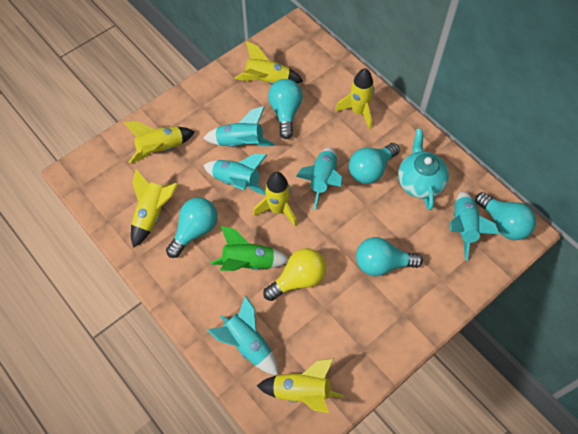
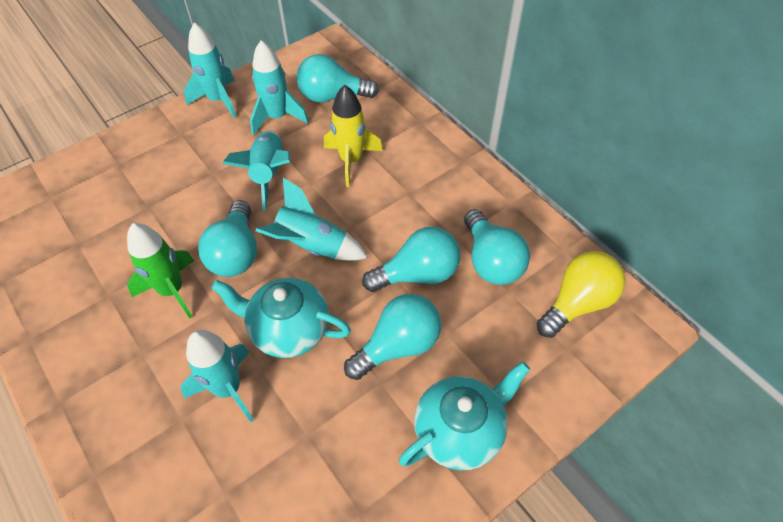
turquoise teapot: [398,129,449,210] = 1 -> [211,278,351,358] [399,361,530,470] = 2
yellow rocket: [124,121,195,164] [131,169,178,248] [235,41,303,85] [253,172,297,226] [257,358,344,413] [335,68,374,130] = 6 -> [324,85,383,187] = 1

